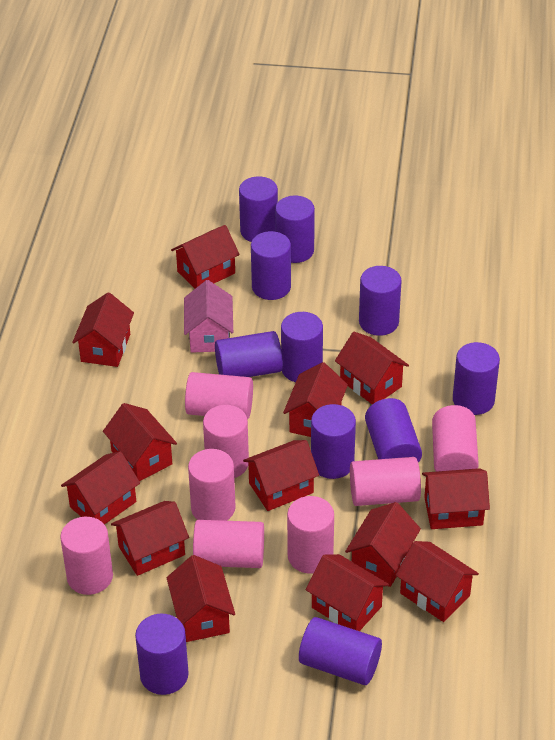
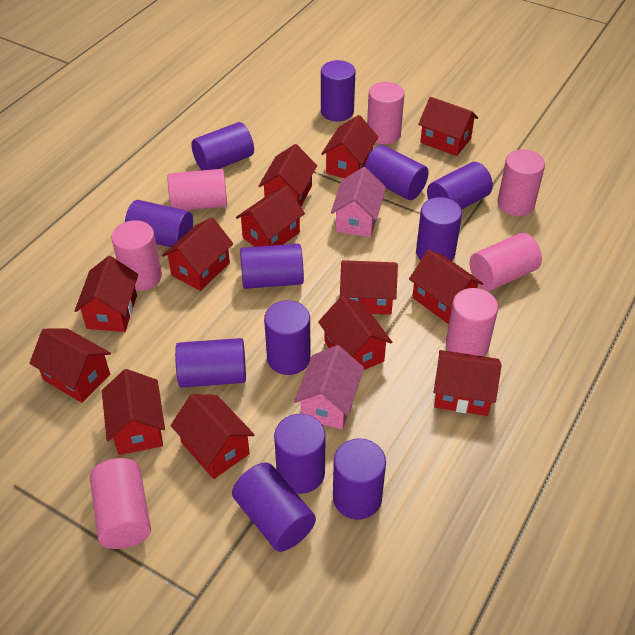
pink cylinder: [60,517,113,595] [185,372,253,419] [188,449,236,521] [193,520,264,568] [203,405,249,478] [287,496,334,574] [350,457,421,506] [432,405,479,472] = 8 -> [90,458,151,549] [111,220,162,291] [168,169,227,210] [367,82,405,144] [446,288,498,357] [470,233,542,291] [497,150,545,216] = 7
pink house: [184,280,233,353] = 1 -> [294,345,364,429] [331,167,386,237] = 2
purple cylinder: [135,613,189,695] [215,331,283,377] [239,176,278,242] [251,231,291,300] [275,195,315,263] [281,312,323,382] [299,617,382,685] [311,404,356,479] [359,266,401,336] [365,398,422,463] [453,342,500,415] = 11 -> [125,200,193,247] [175,338,246,388] [191,122,254,170] [232,462,316,552] [240,244,304,289] [264,300,311,375] [274,414,325,494] [321,60,356,122] [333,438,386,520] [364,145,429,200] [416,197,462,261] [427,162,493,210] = 12

